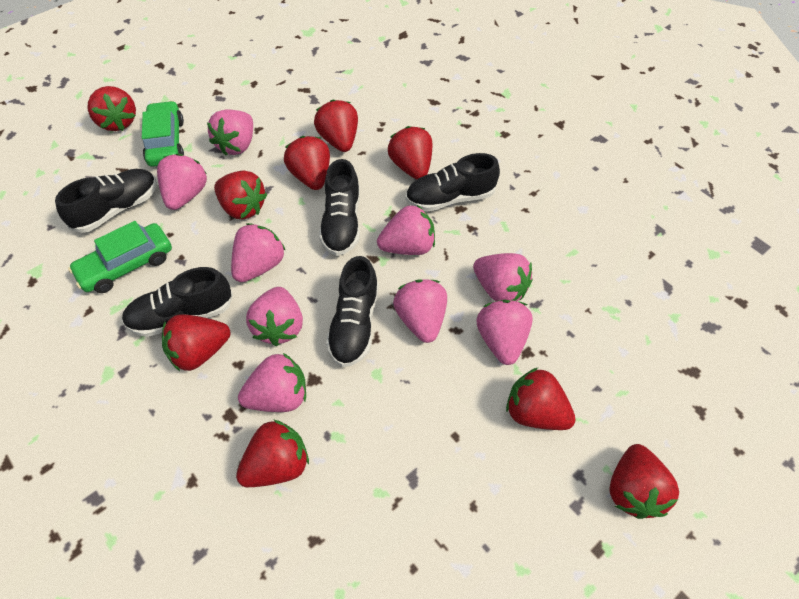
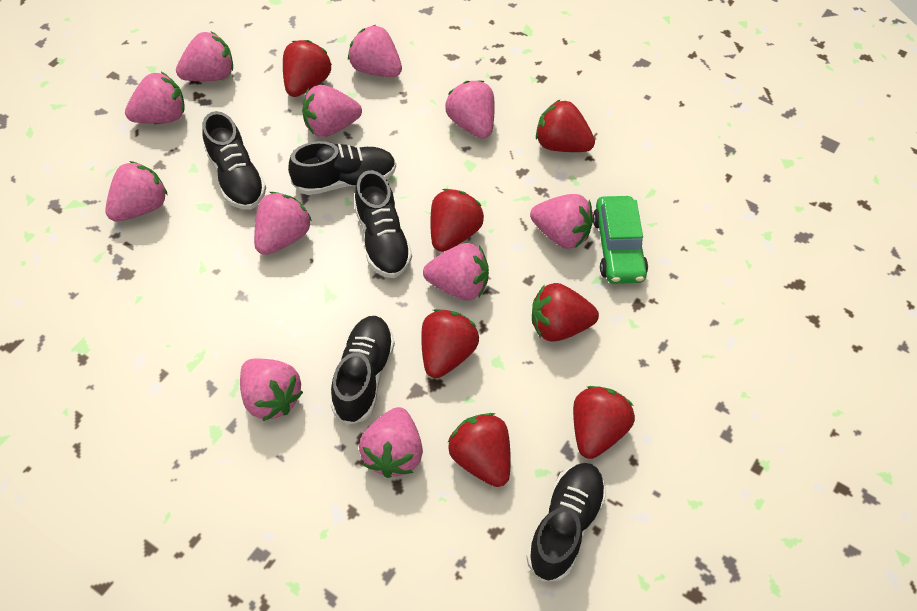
green car: [68,221,172,293] [142,101,184,167] = 2 -> [593,196,648,284] = 1
pink strawberry: [157,154,207,210] [207,110,253,155] [231,223,286,282] [238,353,306,412] [246,287,303,346] [377,205,435,255] [393,279,447,343] [473,253,532,301] [476,300,533,365] = 9 -> [105,161,168,221] [125,72,185,123] [176,31,233,81] [240,359,303,421] [254,192,312,255] [302,85,362,137] [348,25,402,77] [359,407,423,478] [423,243,489,300] [445,81,495,139] [530,194,593,249] = 11
red strawberry: [88,86,136,131] [162,314,230,371] [214,171,267,219] [236,419,309,487] [284,136,330,190] [314,99,358,152] [388,126,432,179] [506,368,576,430] [609,444,679,519] = 9 -> [283,40,332,97] [421,309,479,378] [430,189,484,252] [448,413,511,487] [532,283,599,342] [536,99,595,152] [573,386,635,459] = 7

